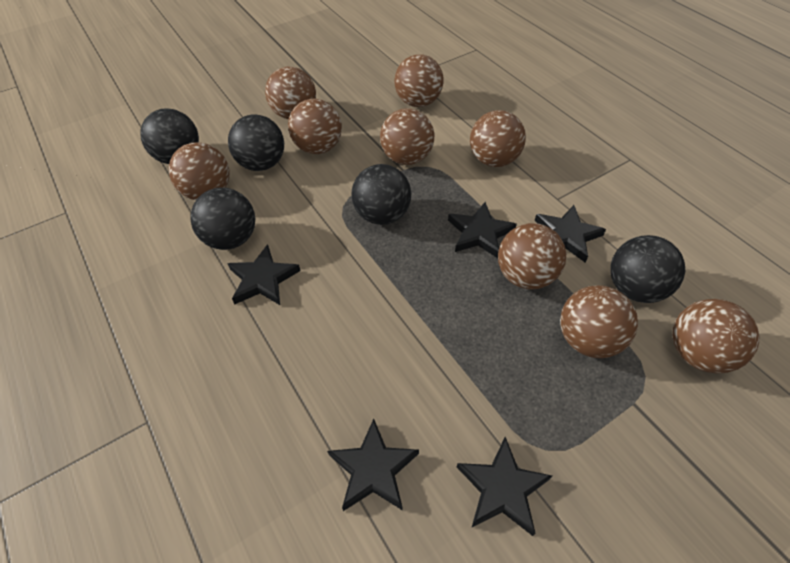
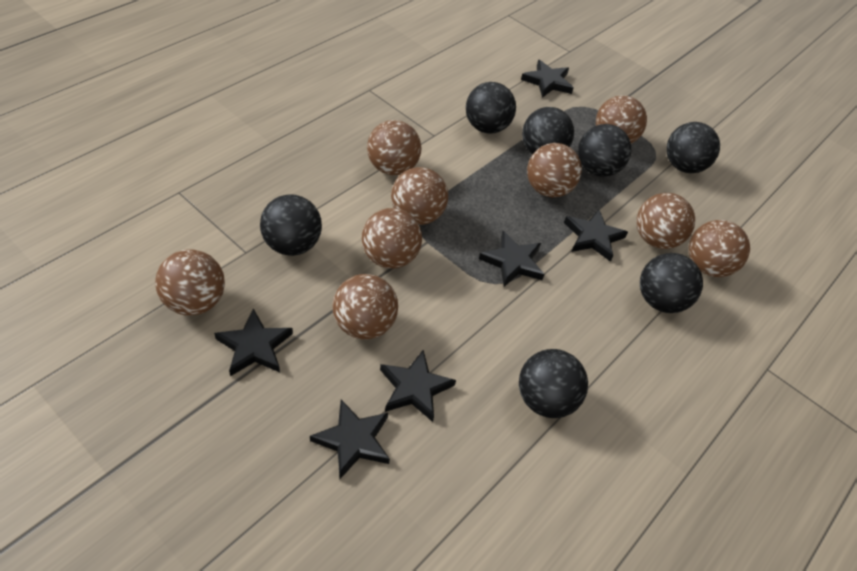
black ball: [140,109,199,164] [190,188,255,250] [228,114,284,171] [352,164,411,225] [610,235,685,303] = 5 -> [260,194,322,256] [466,82,516,134] [519,349,588,418] [522,107,574,154] [578,124,632,177] [640,253,703,313] [666,122,720,173] = 7
black star: [227,244,301,305] [327,419,419,511] [448,202,517,258] [457,437,552,536] [535,205,606,263] = 5 -> [214,308,293,376] [310,400,390,479] [380,350,456,422] [479,231,545,287] [521,60,573,98] [564,209,628,262] = 6

